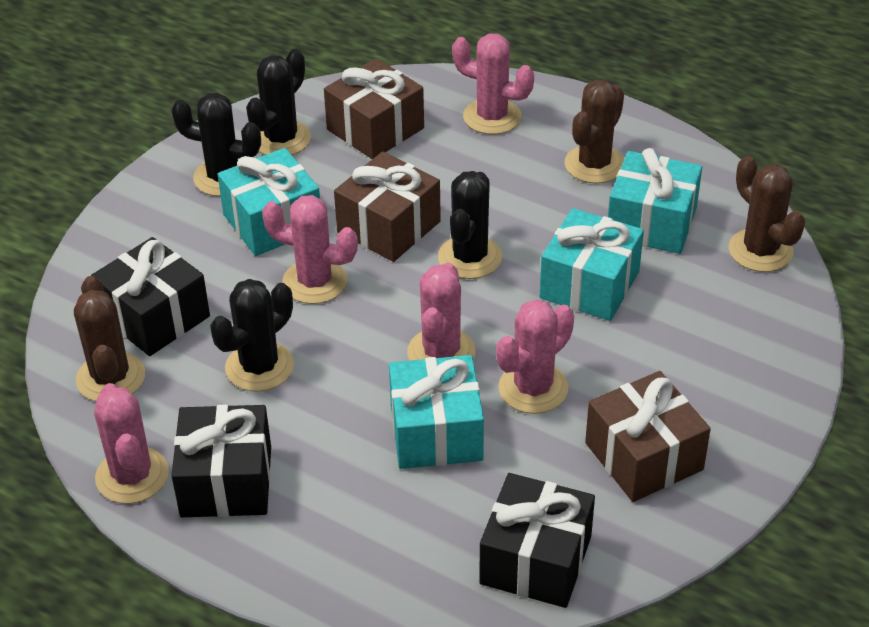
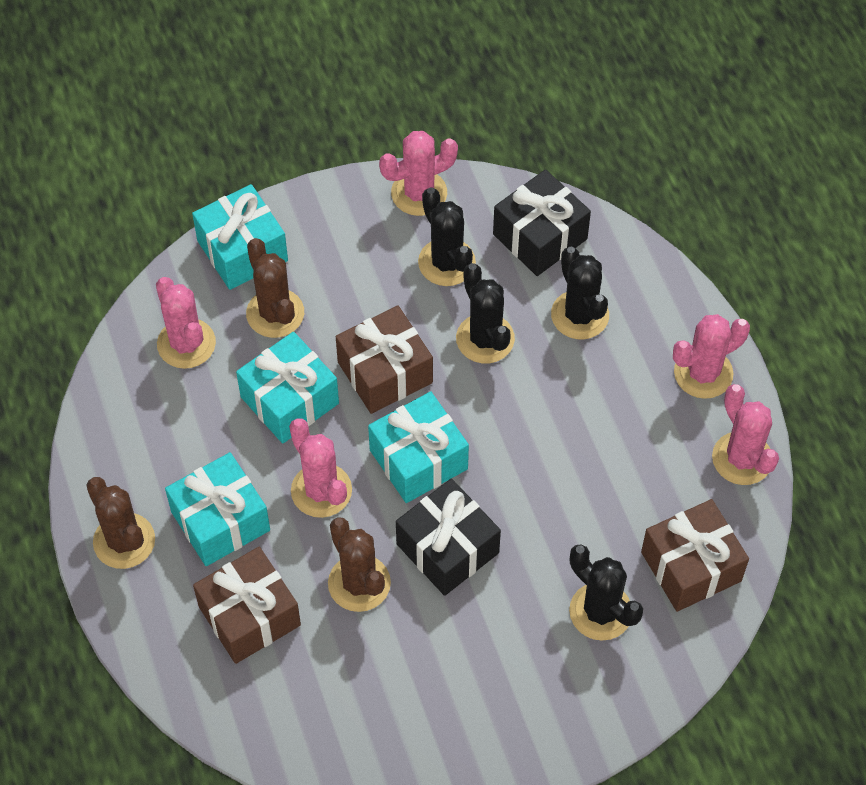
black gift: [91,237,210,356] [171,405,271,517] [479,473,595,608] = 3 -> [396,479,501,596] [493,169,591,276] = 2

